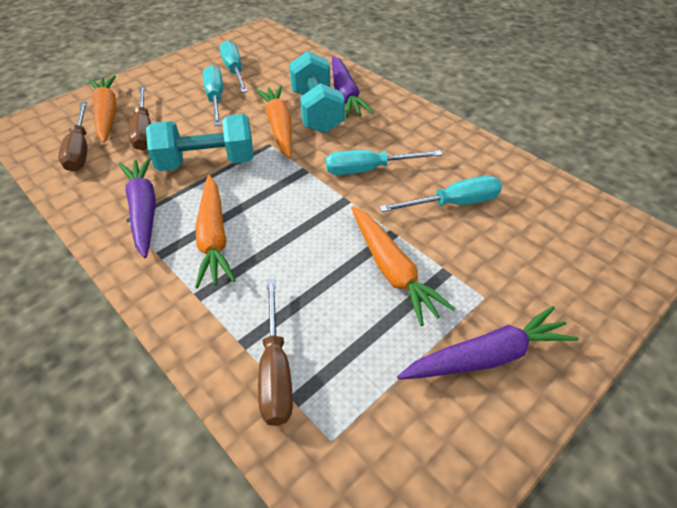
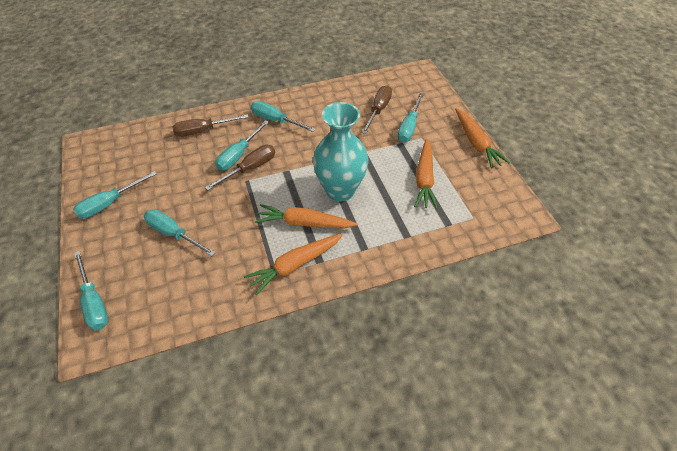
purple carrot: [119,156,156,258] [332,56,374,118] [397,306,579,380] = 3 -> none = 0
turquoise dumbbell: [146,114,254,171] [289,51,345,133] = 2 -> none = 0
turquoise screwdriver: [203,65,223,126] [220,40,248,93] [326,150,442,175] [379,176,502,212] = 4 -> [73,171,157,219] [74,251,108,331] [144,209,216,256] [215,120,269,170] [251,101,316,132] [398,93,424,142] = 6
turquoise vase: none = 0 -> [313,102,368,202] = 1

